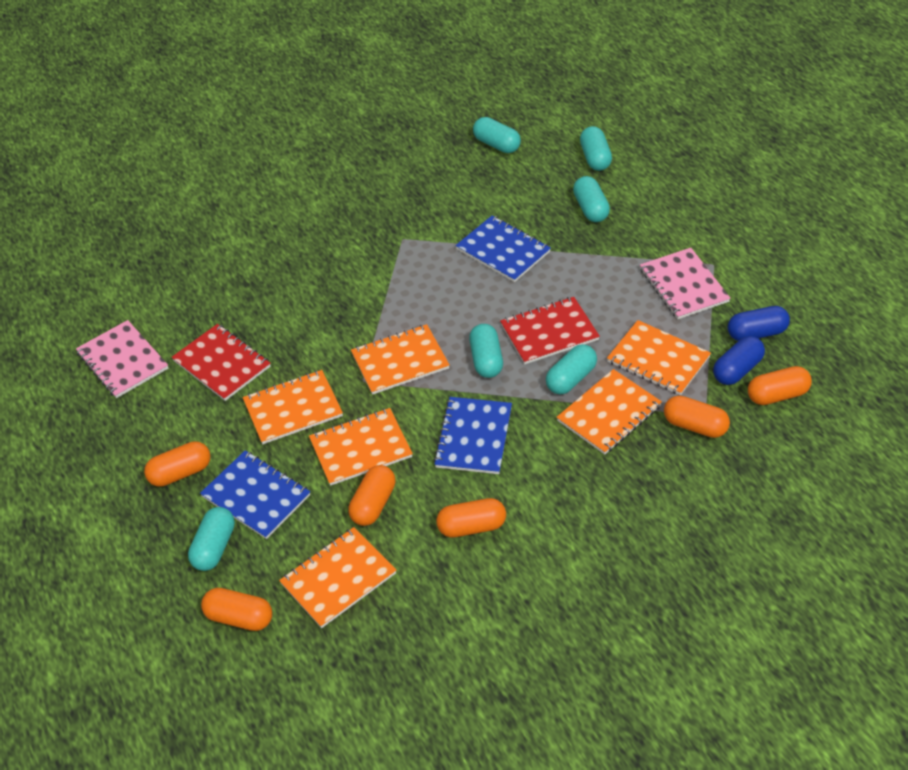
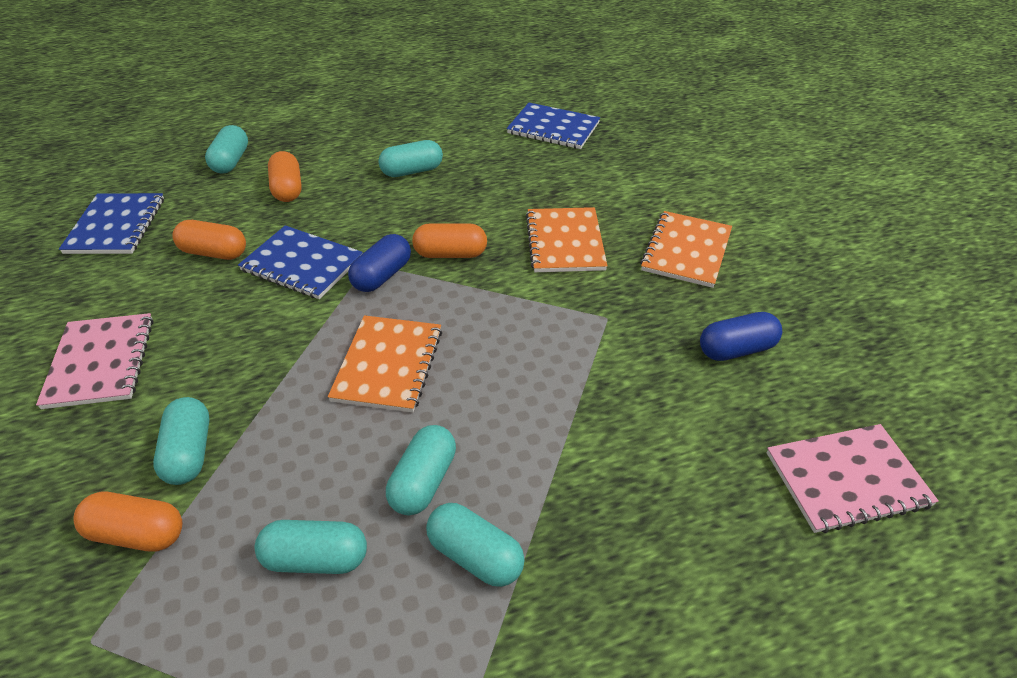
orange capsule: [144,441,210,487] [201,588,272,631] [348,465,396,526] [436,498,506,538] [664,396,730,438] [748,366,812,405] = 6 -> [73,492,183,552] [172,220,246,260] [268,151,302,202] [412,223,487,258] = 4
orange notebook: [243,370,343,444] [279,527,396,628] [309,408,413,486] [351,324,450,395] [557,369,662,454] [607,320,711,395] = 6 -> [328,315,442,412] [526,207,608,272] [640,211,732,288] = 3
red notebook: [172,324,271,401] [500,297,600,364] = 2 -> none = 0

